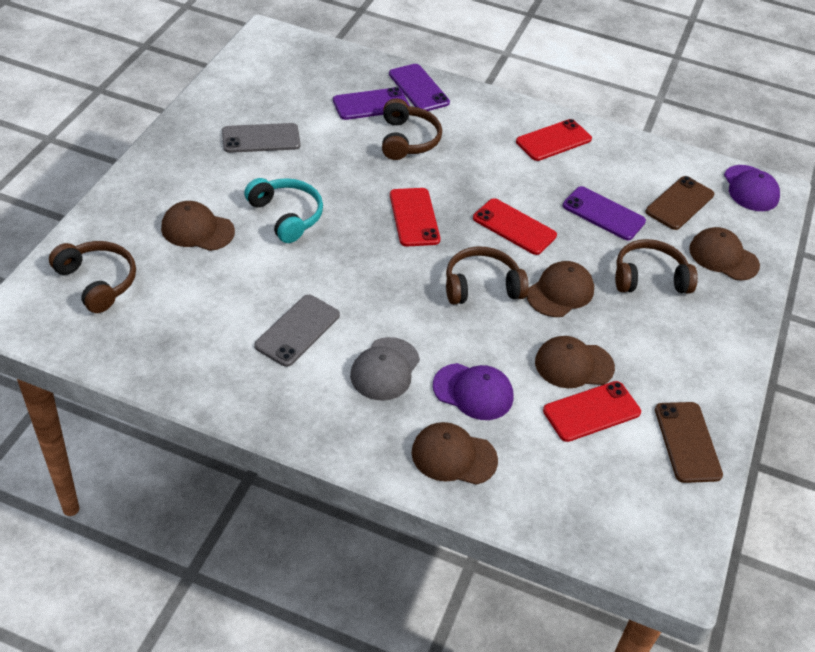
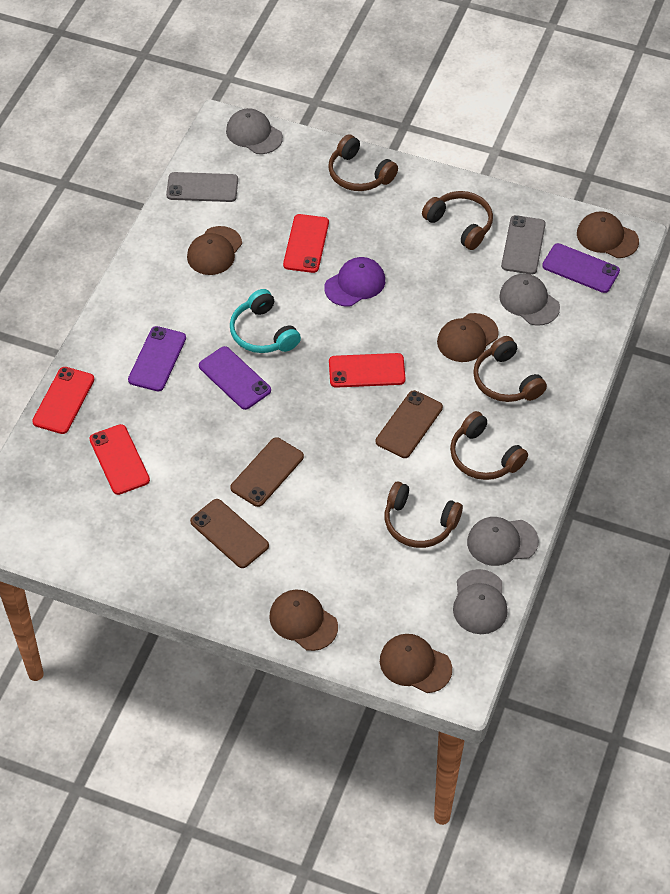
brown headphones: [49,241,136,313] [382,98,442,160] [446,247,529,305] [615,239,698,294] = 4 -> [328,134,398,191] [385,482,463,548] [422,191,493,250] [450,411,528,480] [473,336,547,402] = 5
brown phone: [646,176,714,230] [655,402,723,483] = 2 -> [190,499,269,568] [230,437,304,507] [376,390,443,458] = 3
grey cap: [350,337,420,401] = 1 -> [226,108,283,154] [453,569,508,634] [467,517,539,566] [499,274,560,326] = 4
purple cap: [433,363,514,420] [724,165,780,211] = 2 -> [324,257,385,307] = 1

